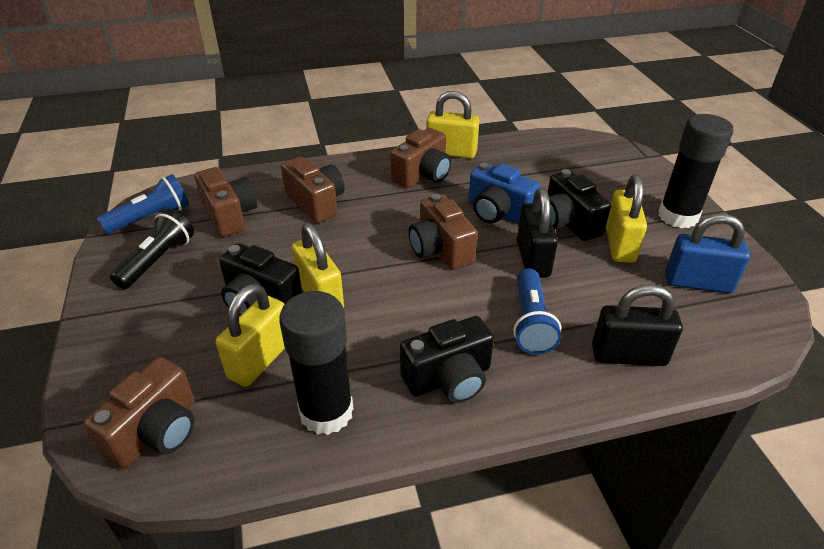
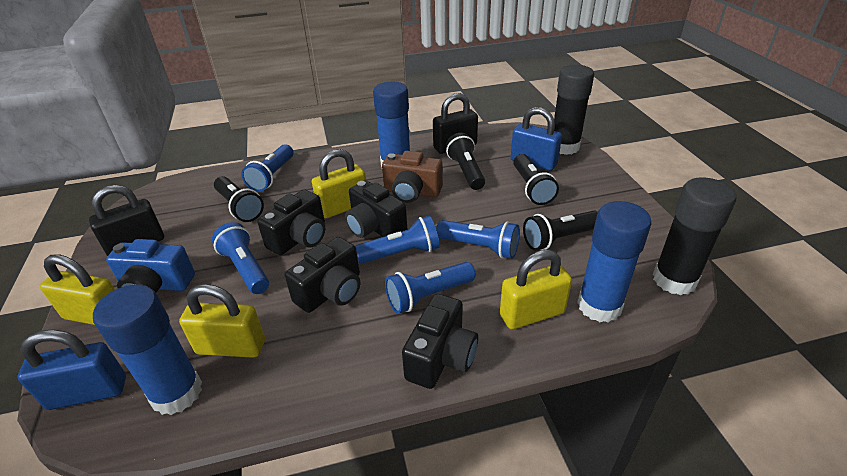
black camera: [219,243,302,316] [400,316,494,403] [548,169,611,241] = 3 -> [257,190,325,255] [285,237,360,313] [345,180,407,238] [402,294,478,389] = 4
black flashlight: [110,209,194,289] = 1 -> [214,176,264,222] [446,133,485,190] [513,154,559,205] [523,210,598,251] = 4
blue flashlight: [97,174,189,234] [513,268,561,355] = 2 -> [212,222,269,294] [241,144,294,192] [355,216,440,264] [385,262,476,314] [436,220,520,259] = 5
blue glue stick: none = 0 -> [93,285,202,415] [373,82,410,166] [577,201,652,323] = 3
blue padlock: [665,214,750,293] = 1 -> [18,330,126,410] [511,107,562,171] = 2
brown camera: [83,357,195,469] [195,167,257,237] [281,157,345,223] [390,128,451,188] [409,194,478,270] = 5 -> [382,151,443,203] = 1

